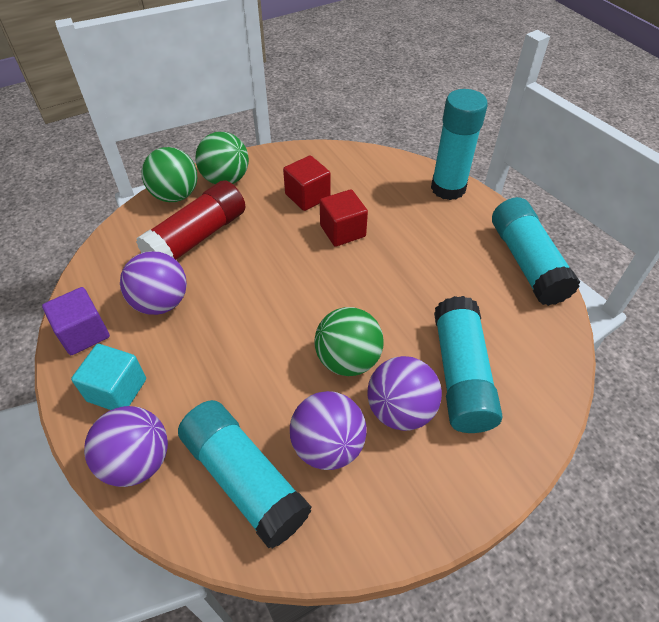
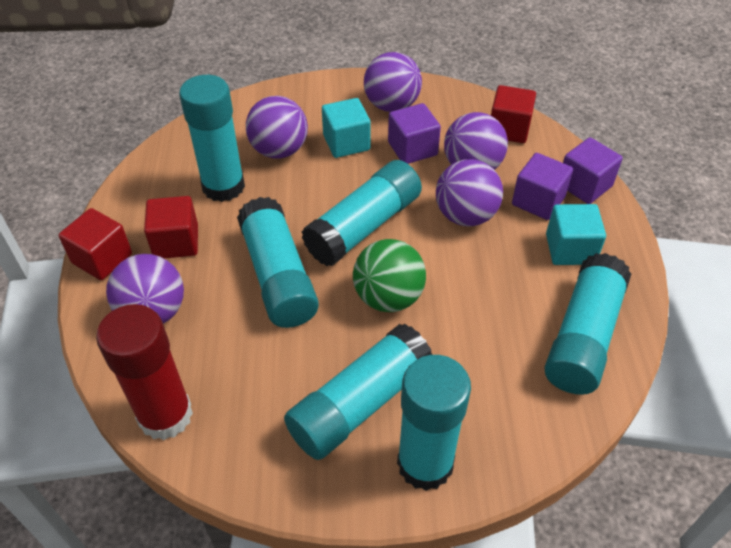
green ball: [142,147,197,202] [195,132,249,184] [314,307,384,376] = 3 -> [353,239,426,312] = 1
purple ball: [84,406,168,487] [120,251,187,315] [290,391,367,470] [368,356,442,431] = 4 -> [106,254,184,324] [246,96,308,159] [364,52,422,112] [436,159,503,226] [444,112,508,170] = 5
purple cube: [42,287,110,355] = 1 -> [388,103,441,164] [512,153,573,220] [563,137,623,204] = 3
red cube: [283,155,331,211] [320,189,368,247] = 2 -> [59,208,132,280] [144,196,198,258] [491,85,536,143] = 3
turquoise cube: [71,344,146,410] = 1 -> [322,98,371,158] [546,204,606,265] = 2
turquoise glue stick: [178,400,311,549] [431,89,488,200] [434,296,502,433] [492,197,580,306] = 4 -> [179,75,245,202] [237,197,319,328] [284,324,433,460] [301,160,422,266] [397,355,471,491] [544,253,631,395] = 6

